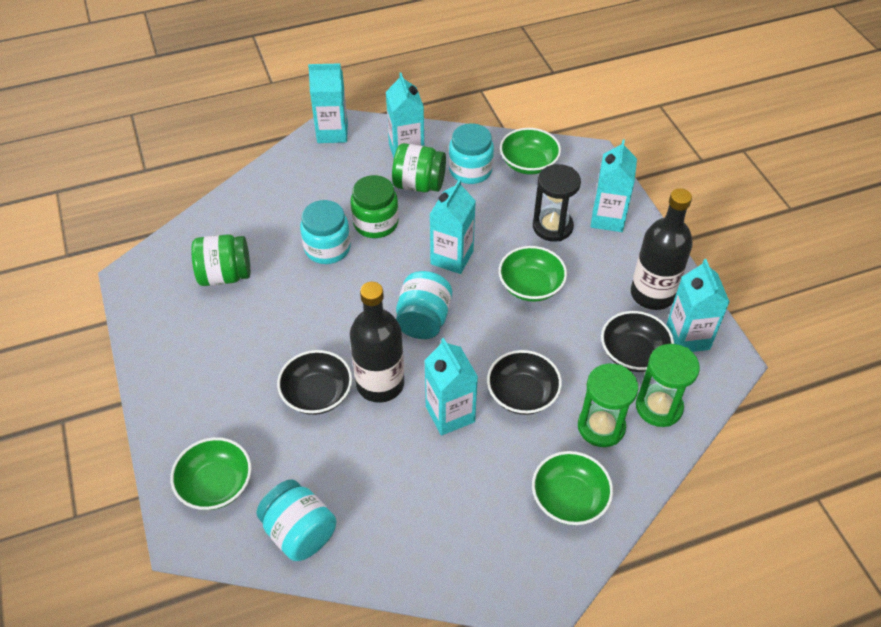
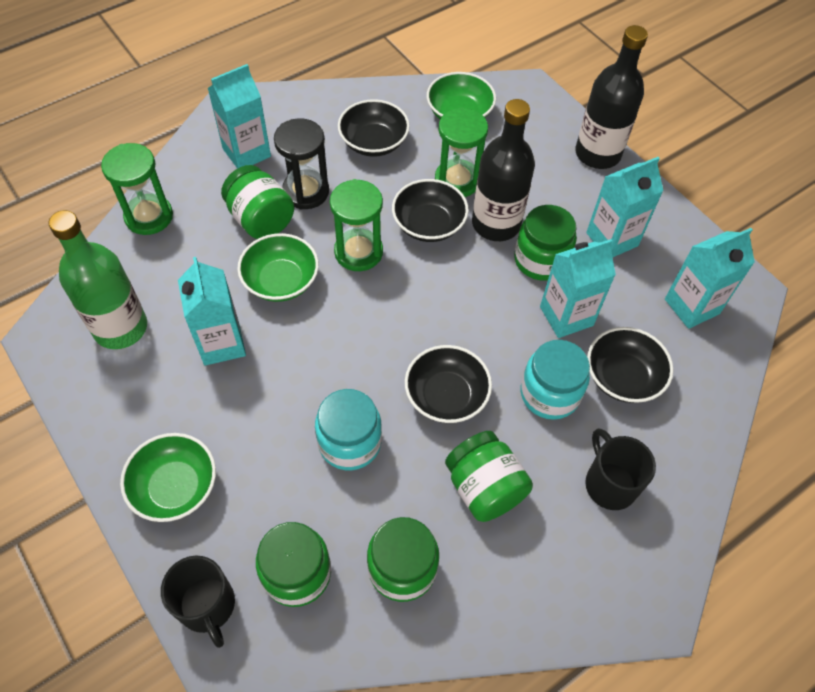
black bowl: [277,350,352,415] [487,350,562,415] [601,311,674,372] = 3 -> [338,99,410,157] [392,179,469,242] [405,345,492,423] [587,327,674,403] = 4
black mug: none = 0 -> [161,556,235,648] [585,428,656,510] = 2
green bottle: none = 0 -> [49,210,147,349] = 1
green bowl: [170,437,251,510] [499,246,567,302] [500,128,561,175] [532,451,613,525] = 4 -> [120,433,216,522] [237,233,319,302] [427,72,496,119] = 3
green hourglass: [578,363,638,447] [636,344,700,427] = 2 -> [101,143,173,235] [330,179,383,271] [435,107,488,197] = 3
green jar: [191,234,250,286] [351,175,399,238] [392,143,446,192] = 3 -> [221,165,294,239] [256,522,331,607] [367,517,439,602] [445,431,533,522] [514,205,577,281] = 5
turquoise carton: [308,64,348,143] [386,73,424,158] [424,338,478,436] [429,179,476,274] [590,139,637,232] [666,259,729,352] = 6 -> [178,257,246,366] [208,64,271,169] [540,239,616,338] [586,157,663,257] [665,228,755,329] = 5
turquoise jar: [256,479,336,561] [300,200,351,264] [396,271,452,339] [449,123,494,184] = 4 -> [315,389,382,470] [521,340,590,420] = 2

